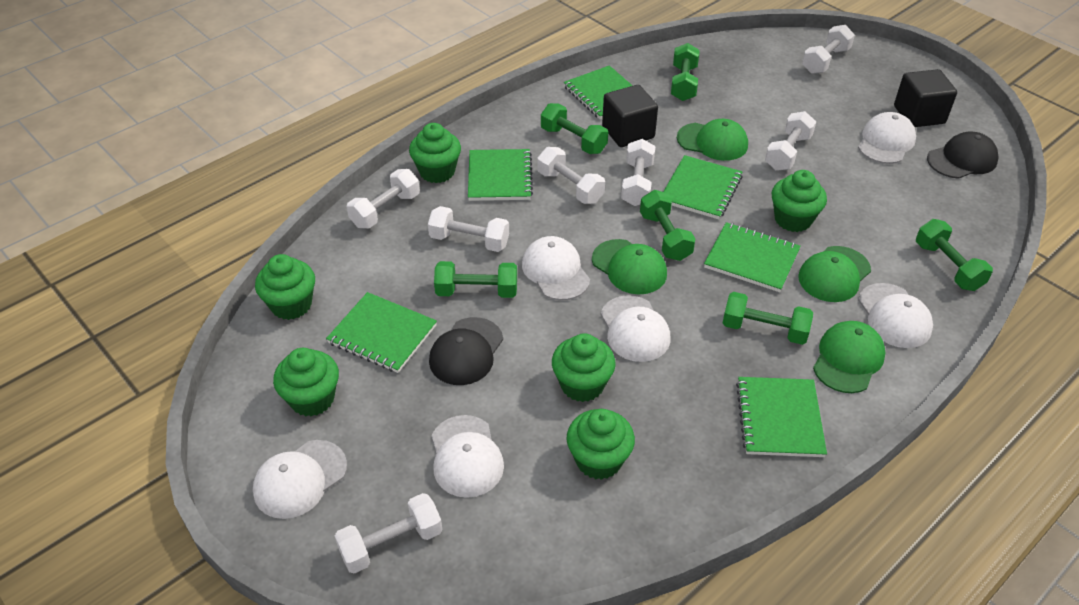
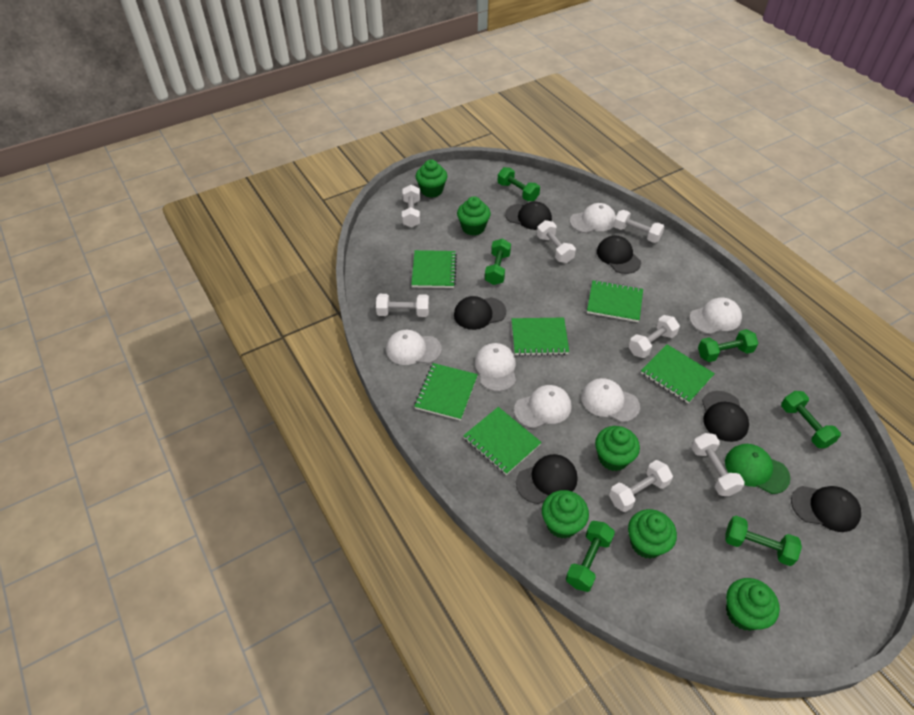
black cap: [429,317,503,385] [927,132,999,179] = 2 -> [454,296,506,330] [505,202,552,230] [516,454,578,504] [597,236,641,274] [702,391,749,442] [791,486,861,532] = 6
black cube: [602,85,658,147] [894,69,957,127] = 2 -> none = 0
green cap: [592,239,667,294] [677,119,748,161] [798,246,871,302] [813,321,886,393] = 4 -> [725,444,791,494] = 1

